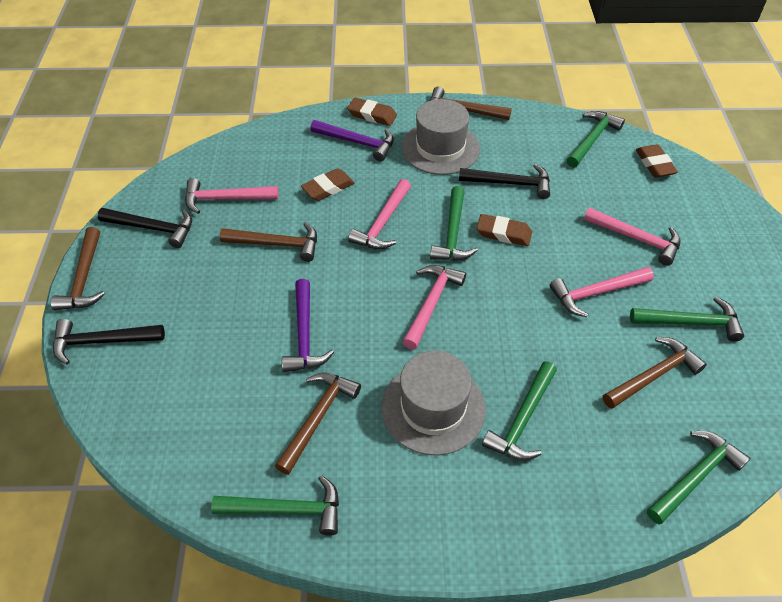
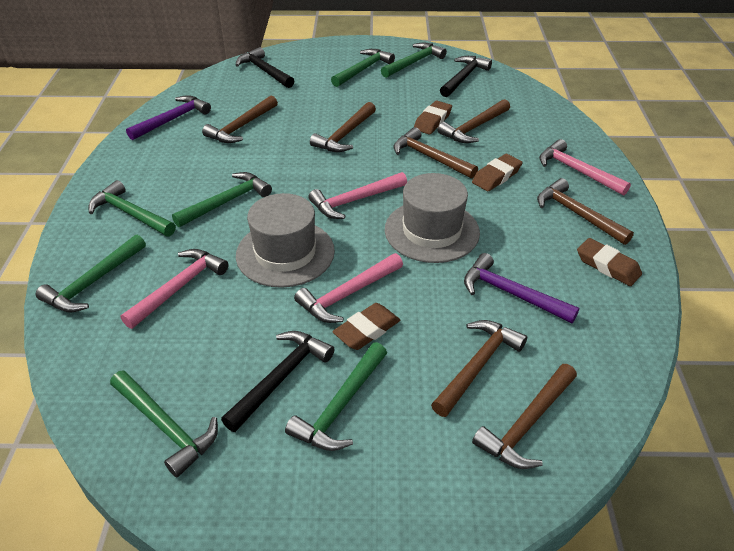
brown hammer: [51,227,105,310] [220,222,317,262] [275,372,361,475] [430,86,512,120] [603,337,707,409] = 5 -> [202,95,278,143] [310,102,376,152] [394,127,478,179] [431,320,527,417] [438,99,510,143] [472,364,577,469] [537,178,634,245] = 7
green hammer: [211,475,339,536] [430,186,478,261] [482,361,557,461] [567,111,625,168] [630,297,744,342] [647,431,751,524] = 6 -> [36,234,146,312] [88,180,176,236] [110,370,218,478] [172,172,272,227] [285,342,387,451] [331,49,395,87] [381,43,447,78] = 7
pink hammer: [185,178,278,214] [348,179,411,249] [403,265,466,349] [550,267,654,317] [584,207,681,266] = 5 -> [121,249,228,329] [294,253,403,323] [308,172,407,219] [539,139,631,196] = 4

